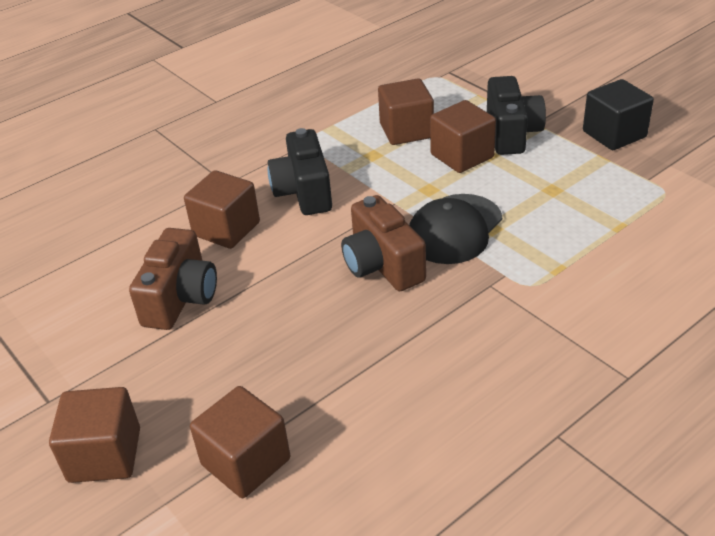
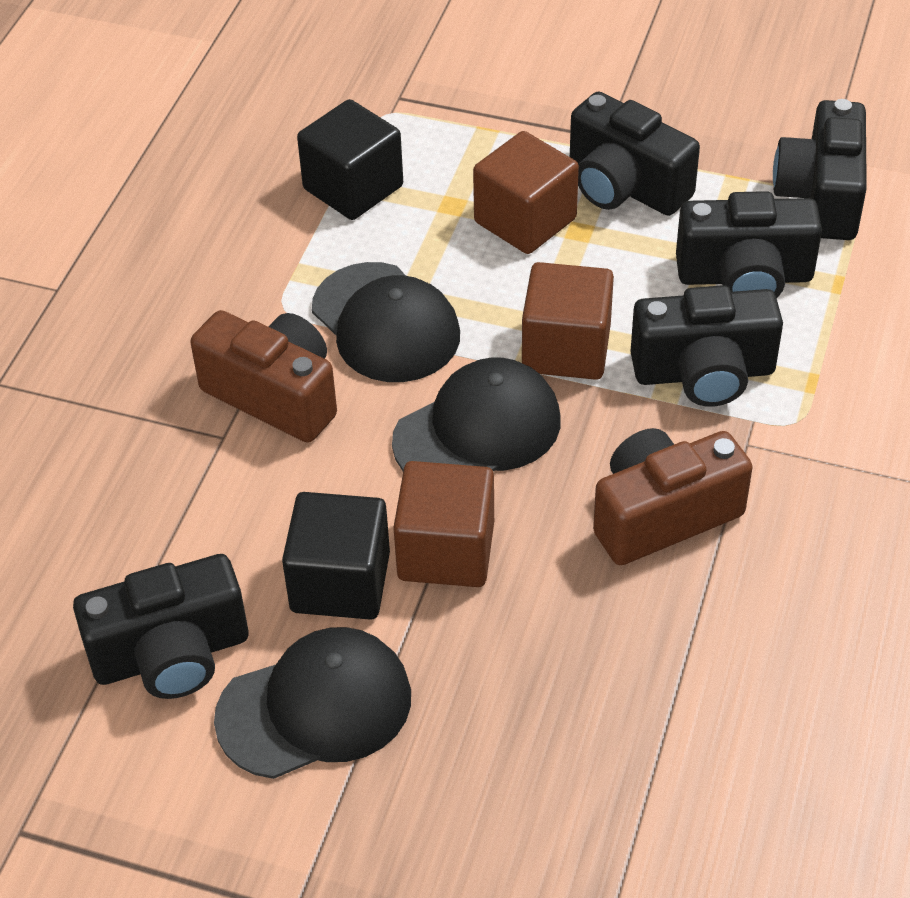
black camera: [268,128,332,215] [487,76,546,155] = 2 -> [73,554,248,699] [570,92,700,216] [630,285,783,407] [676,191,822,298] [773,99,867,240] = 5
black cap: [409,194,502,264] = 1 -> [214,627,411,779] [312,262,460,382] [392,358,561,471] = 3
black cube: [583,79,654,150] = 1 -> [282,492,390,620] [297,99,403,220] = 2
brown cube: [49,387,140,483] [184,170,260,249] [190,386,290,498] [378,78,434,145] [430,100,496,173] = 5 -> [393,461,494,587] [473,131,579,254] [522,262,614,380] = 3

